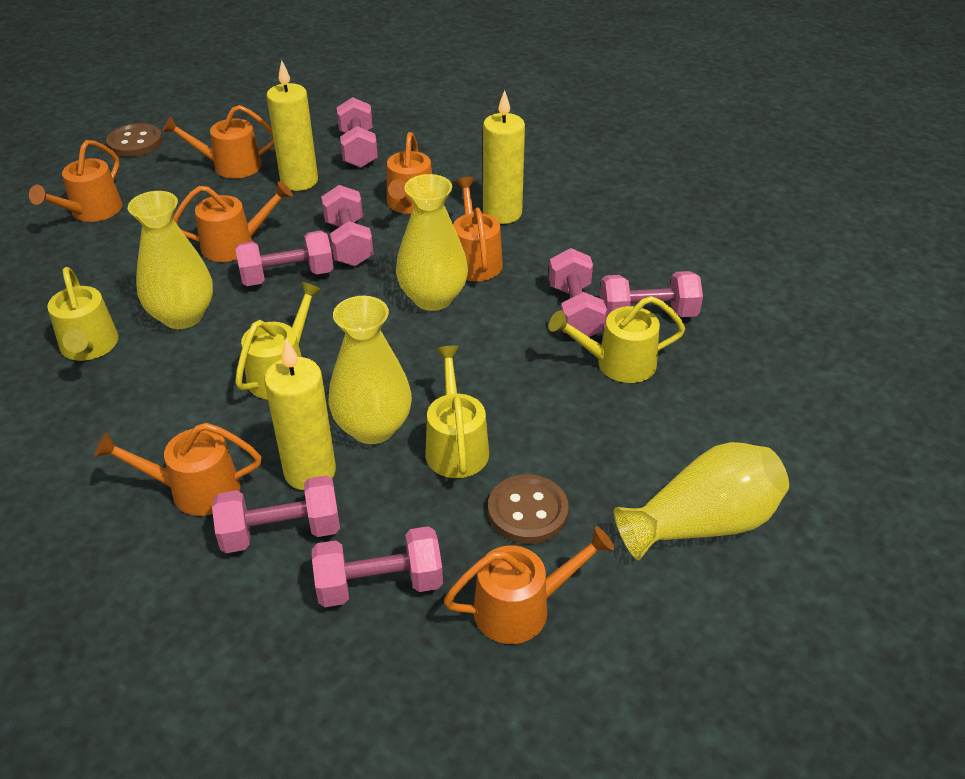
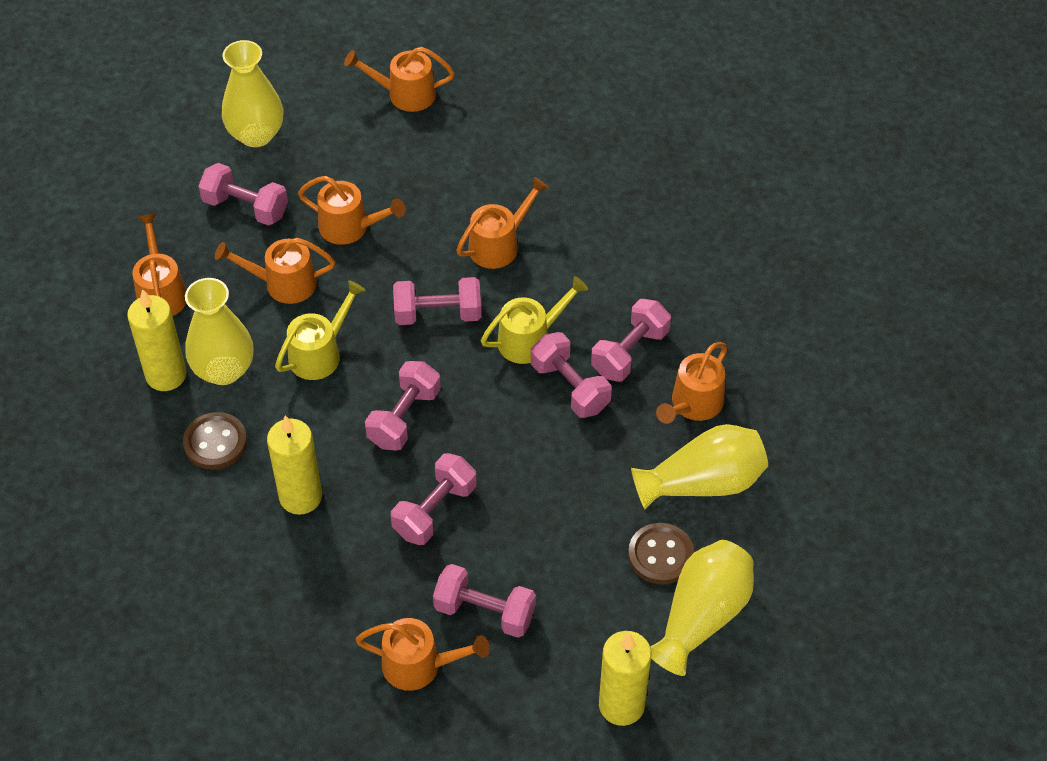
yellow watering can: [47,267,118,361] [235,281,322,399] [425,346,489,478] [549,296,685,383] = 4 -> [275,280,365,380] [481,276,588,364] = 2

